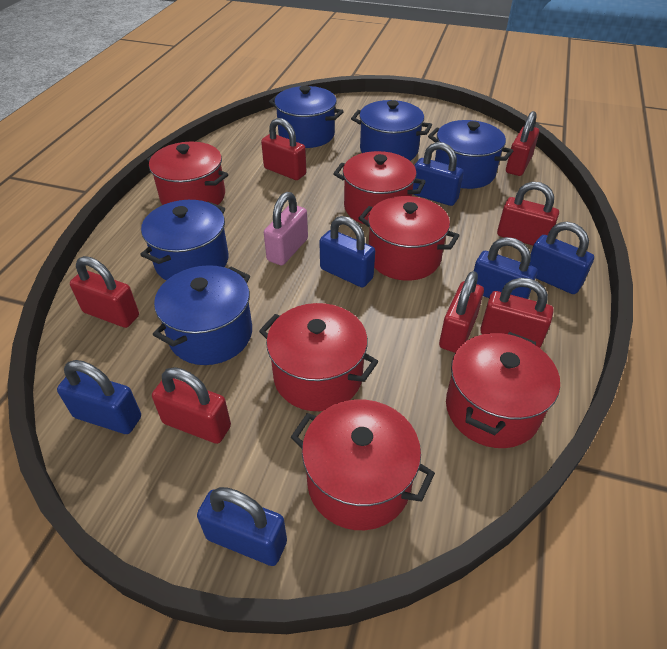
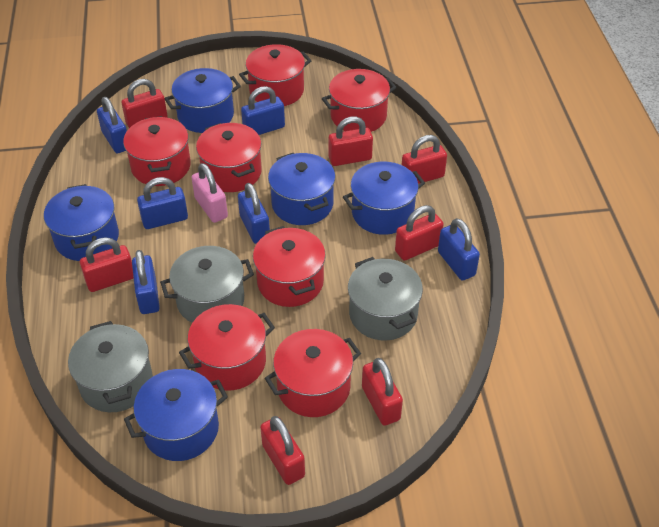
grey pot: none = 0 -> [68,321,153,412] [160,246,254,323] [348,257,423,341] = 3
red pot: [147,142,228,205] [259,303,379,411] [291,399,435,530] [333,151,426,224] [358,196,460,280] [446,332,560,448] = 6 -> [123,116,191,186] [179,304,275,391] [196,123,262,192] [239,44,312,106] [253,226,326,307] [265,329,361,417] [322,69,397,132] = 7

